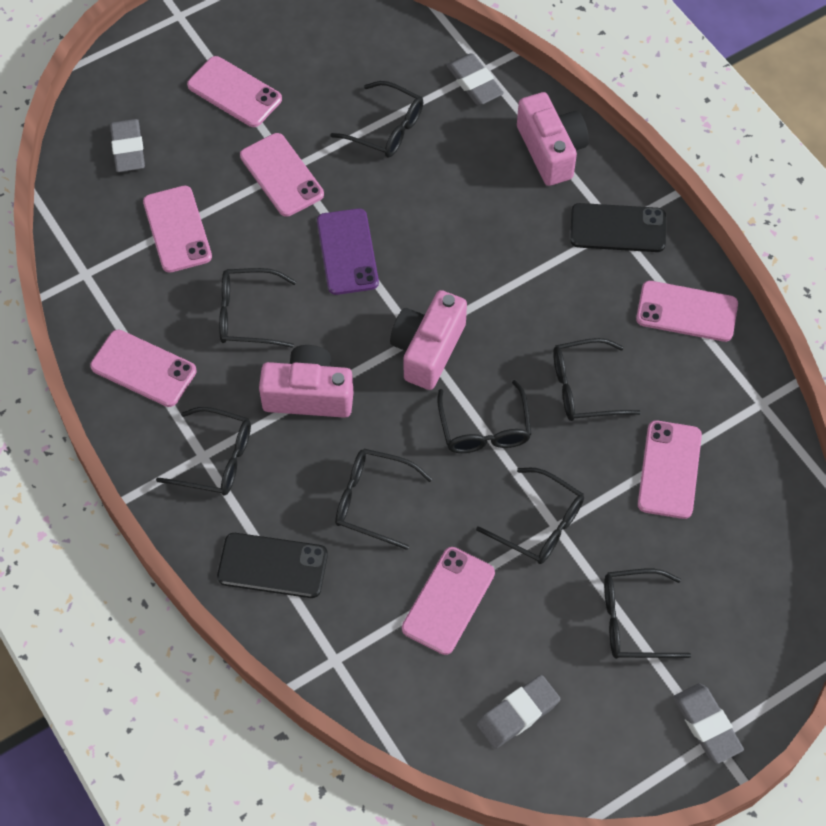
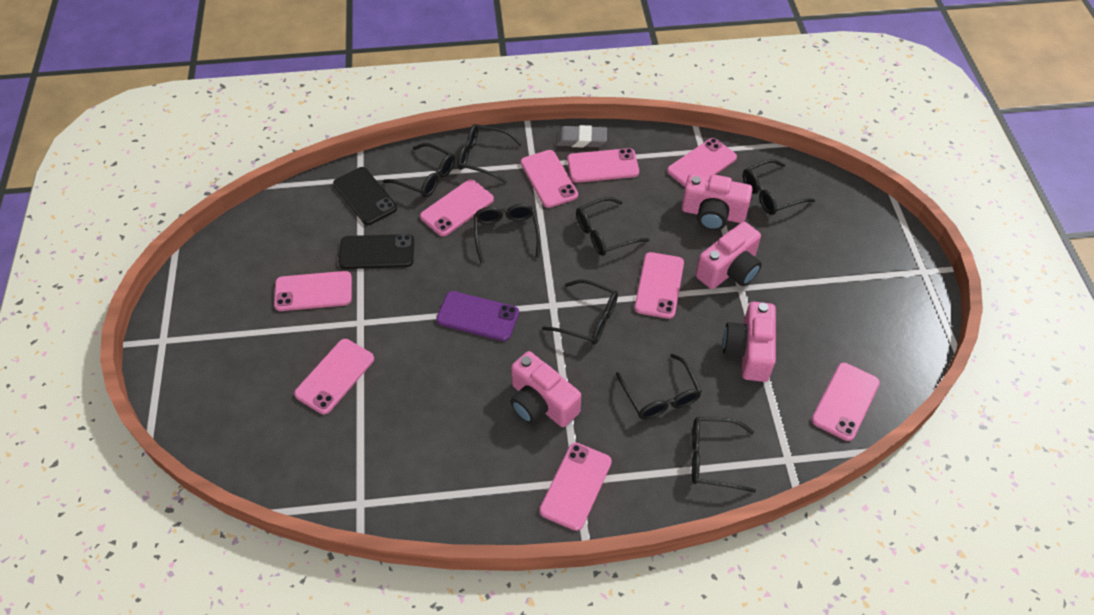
grey eraser: [110,119,145,172] [446,53,504,105] [477,675,560,749] [673,683,744,764] = 4 -> [556,125,607,148] = 1
pink camera: [259,345,354,418] [390,290,467,390] [517,92,589,186] = 3 -> [510,351,581,427] [682,174,752,231] [696,222,762,289] [723,302,776,382] = 4
pink phone: [90,330,197,407] [143,186,212,273] [187,56,282,127] [240,133,324,217] [402,547,495,655] [636,281,738,342] [638,420,702,519] = 7 -> [274,271,352,311] [294,339,374,415] [420,180,494,236] [521,150,578,208] [539,443,612,531] [567,148,639,183] [634,252,684,319] [667,138,737,187] [812,363,880,441] = 9

